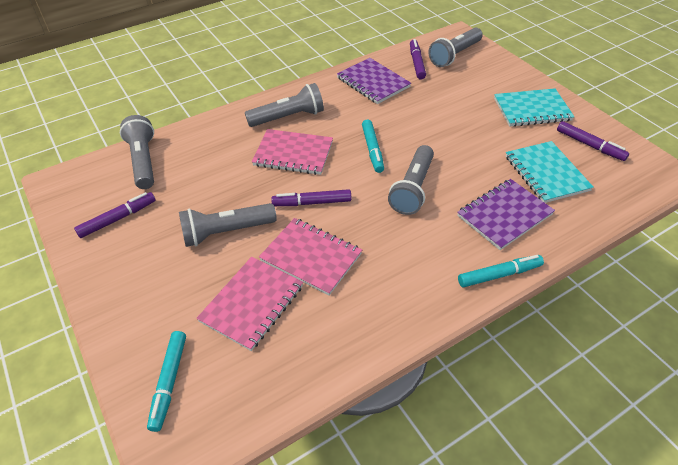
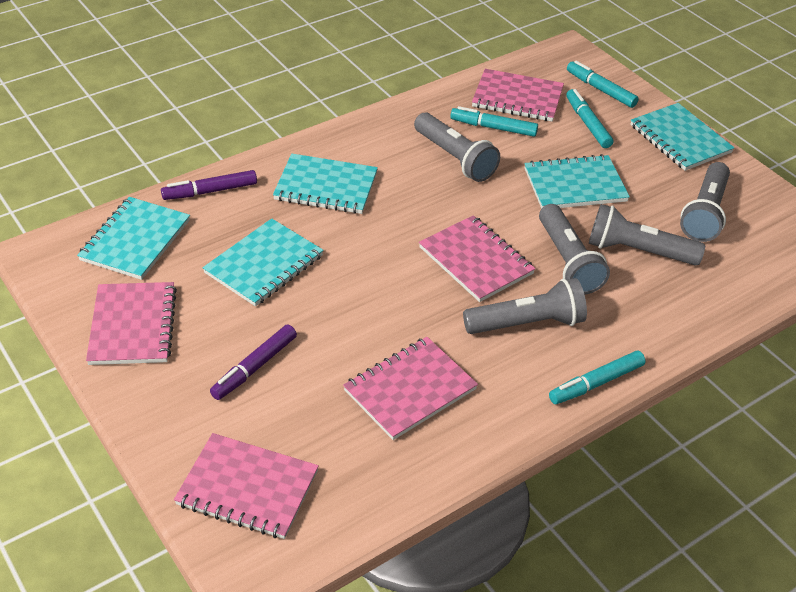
pink notebook: [197,257,303,351] [252,129,333,175] [259,218,362,295] = 3 -> [86,282,177,365] [174,433,319,539] [343,337,478,440] [419,215,535,302] [472,69,564,122] = 5
purple marker: [74,192,156,238] [271,189,351,206] [410,39,426,79] [557,121,629,161] = 4 -> [161,170,257,200] [210,325,297,400] = 2
purple notebook: [337,58,411,104] [457,179,555,250] = 2 -> none = 0
turquoise marker: [147,331,186,432] [362,119,384,173] [458,255,544,287] = 3 -> [450,106,538,136] [549,350,646,404] [566,89,613,148] [567,61,639,108] = 4
turquoise notebook: [494,88,574,127] [506,141,593,203] = 2 -> [77,197,190,280] [203,218,324,306] [273,154,378,214] [524,154,630,209] [630,103,735,171] = 5

